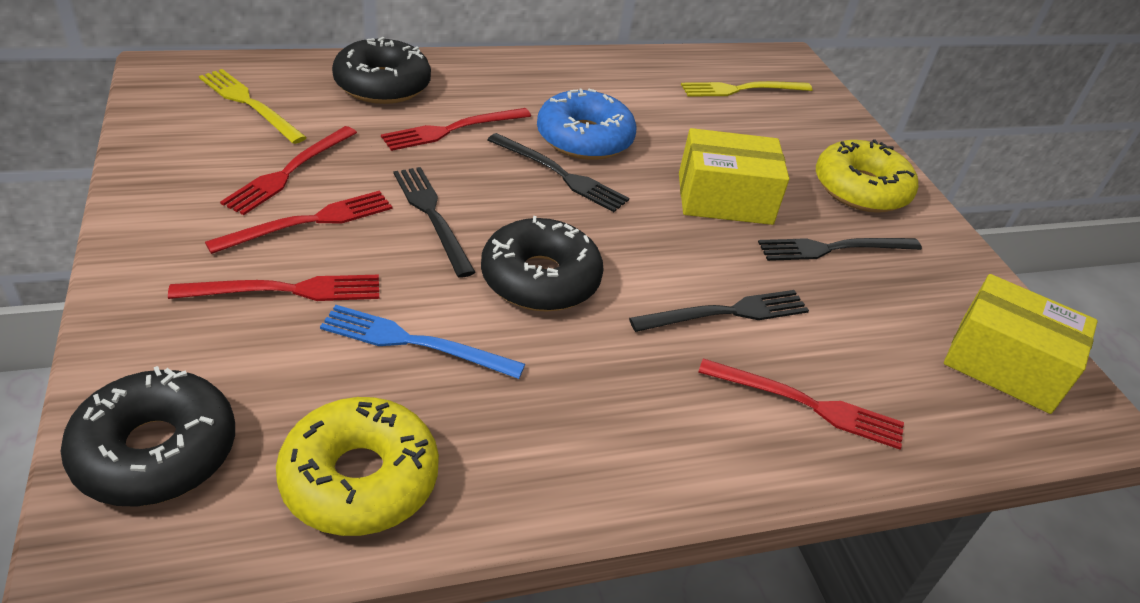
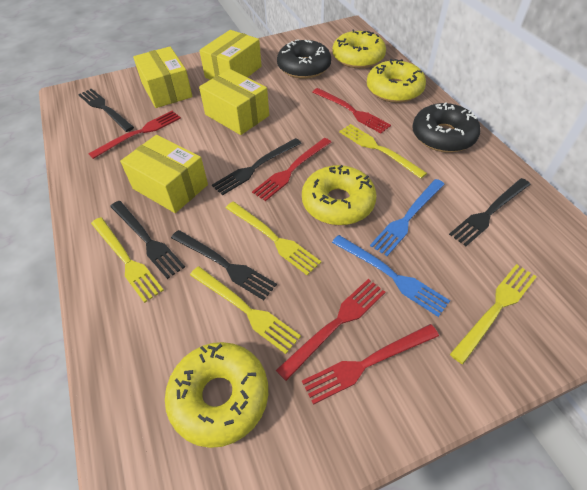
black donut: [61,366,235,507] [332,37,431,104] [481,216,604,312] = 3 -> [277,39,331,79] [413,102,481,153] = 2
black fork: [393,167,476,278] [487,133,629,212] [629,290,809,332] [758,238,922,261] = 4 -> [78,88,134,132] [110,201,185,279] [171,230,277,300] [212,138,301,196] [449,178,531,246] = 5
blue donut: [537,89,636,160] = 1 -> none = 0
blue fork: [320,305,525,379] = 1 -> [332,235,450,317] [370,179,445,256] = 2
yellow box: [679,128,789,225] [944,274,1098,414] = 2 -> [120,135,208,213] [133,47,193,108] [199,30,262,80] [199,69,269,135] = 4
yellow donut: [276,397,439,536] [816,139,918,213] = 2 -> [165,342,268,448] [302,165,377,225] [332,30,386,68] [367,59,426,103] = 4
yellow fork: [199,69,307,144] [681,81,812,97] = 2 -> [91,217,164,303] [190,266,301,354] [226,202,321,275] [339,124,427,179] [450,264,537,364] = 5

